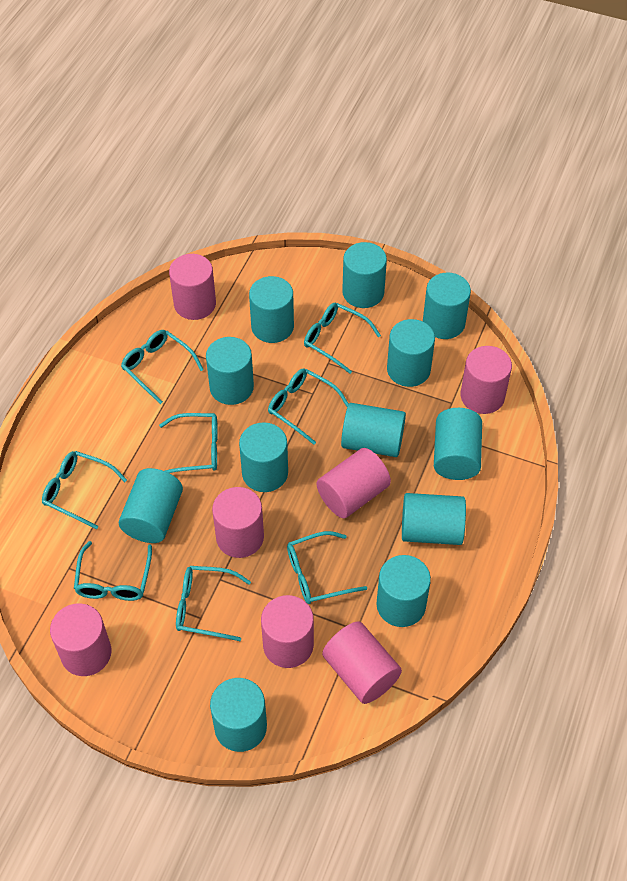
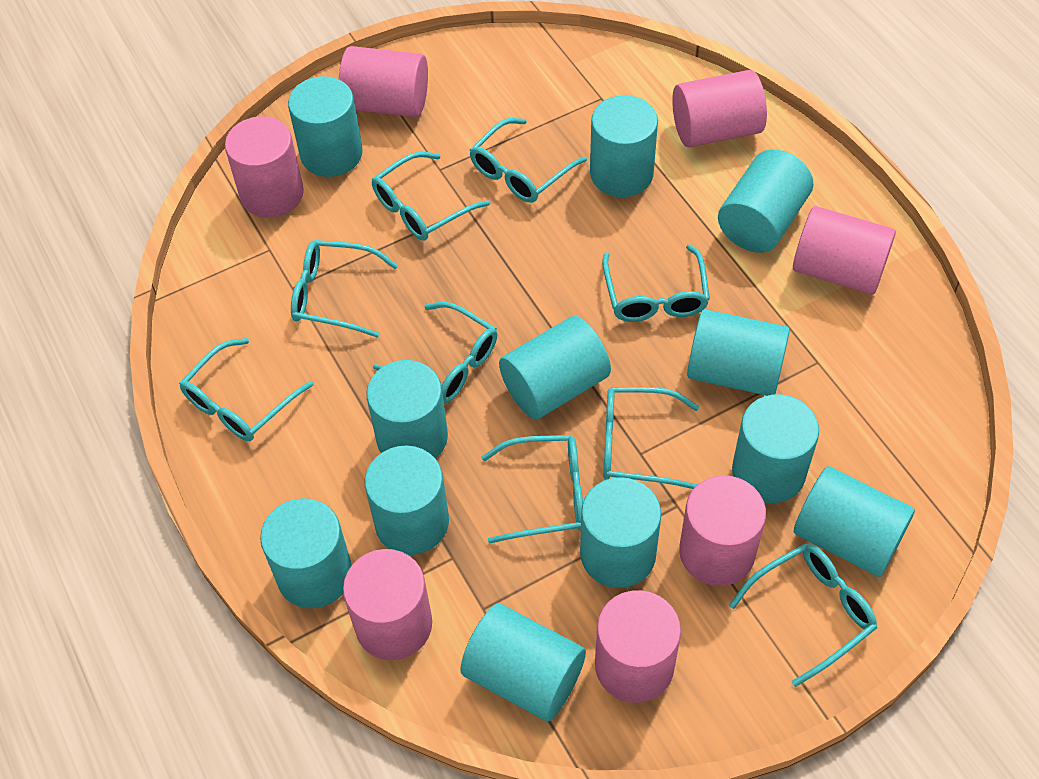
turquoise glasses: [42,451,127,529] [74,541,152,601] [121,330,204,404] [159,413,218,473] [176,566,251,641] [268,368,349,445] [287,531,367,604] [304,303,381,374] = 8 -> [179,338,313,441] [291,240,398,338] [372,152,490,241] [373,302,498,404] [470,118,587,203] [481,435,583,544] [602,244,710,322] [603,387,699,489] [729,543,877,687] = 9

